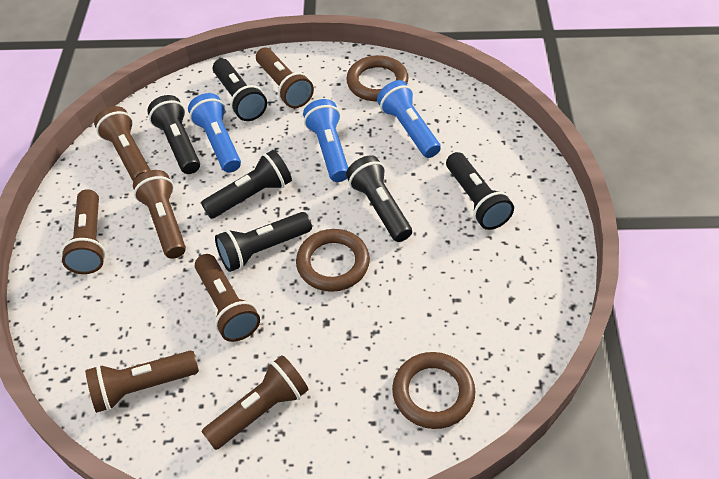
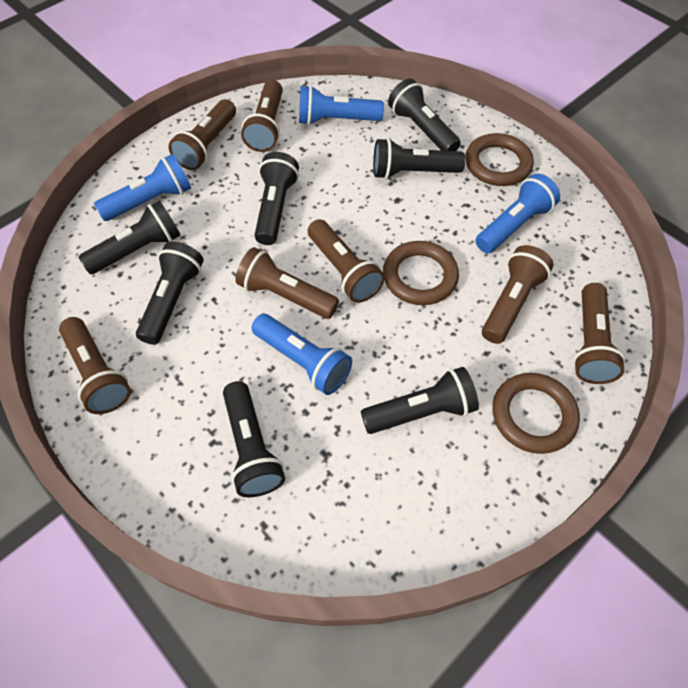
black flashlight: [147,95,200,174] [201,150,292,219] [213,59,267,121] [215,212,312,272] [346,155,412,242] [446,152,514,230] = 6 -> [78,201,181,274] [136,241,204,345] [223,381,285,497] [254,152,299,245] [361,367,479,434] [373,138,465,179] [388,79,461,151] = 7
blue flashlight: [188,93,241,173] [303,99,348,182] [377,80,441,158] = 3 -> [94,154,191,221] [252,314,352,395] [299,85,384,125] [476,174,560,254] = 4

